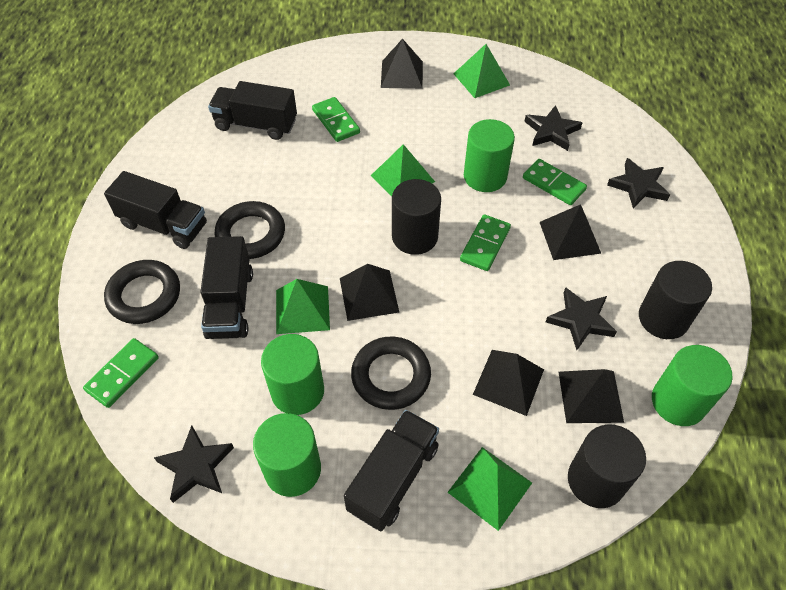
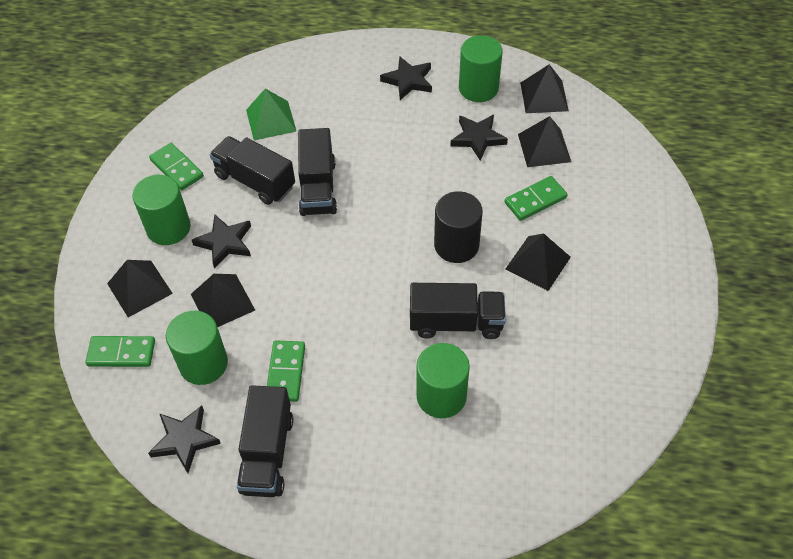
black cylinder: [392,179,441,255] [568,424,646,508] [639,261,712,339] = 3 -> [434,191,483,263] = 1
black ring: [104,260,180,324] [215,201,285,259] [351,337,431,410] = 3 -> none = 0
green pyramid: [276,279,330,334] [371,144,435,196] [447,447,532,531] [453,44,510,98] = 4 -> [246,89,297,140] = 1

